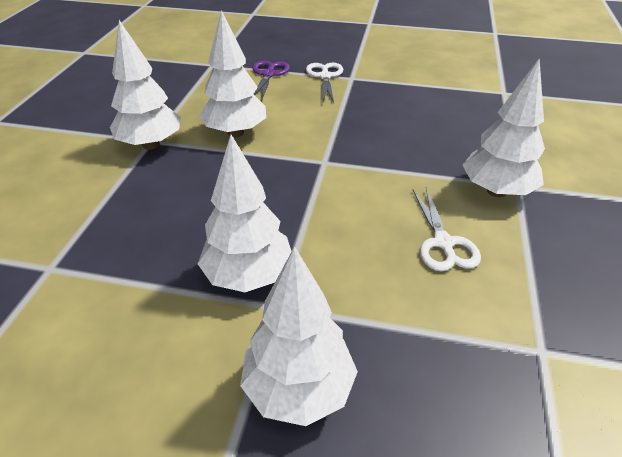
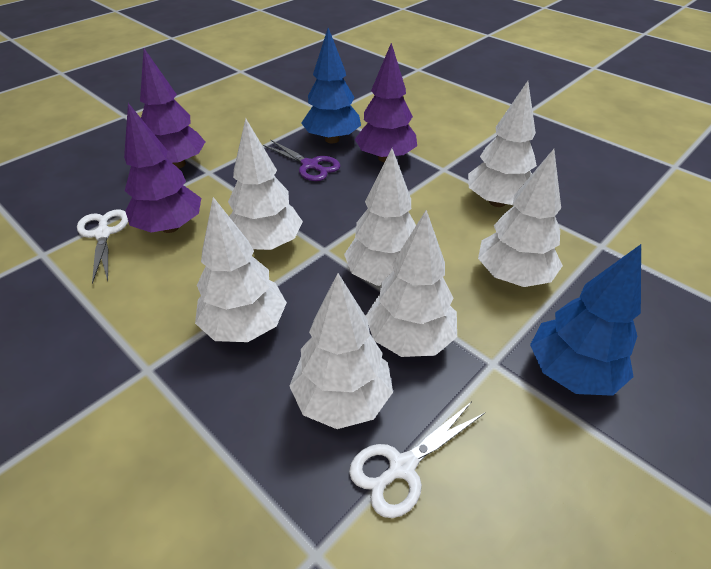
blue tree: none = 0 -> [301,28,361,143] [530,244,641,396] = 2
purple tree: none = 0 -> [124,103,201,233] [140,49,206,168] [355,43,417,162] = 3
white tree: [110,20,181,150] [198,135,292,292] [199,10,266,137] [240,246,358,426] [463,59,545,197] = 5 -> [195,197,287,342] [228,118,303,250] [290,273,393,429] [344,148,416,286] [366,210,457,357] [468,81,537,207] [478,149,563,287] = 7

